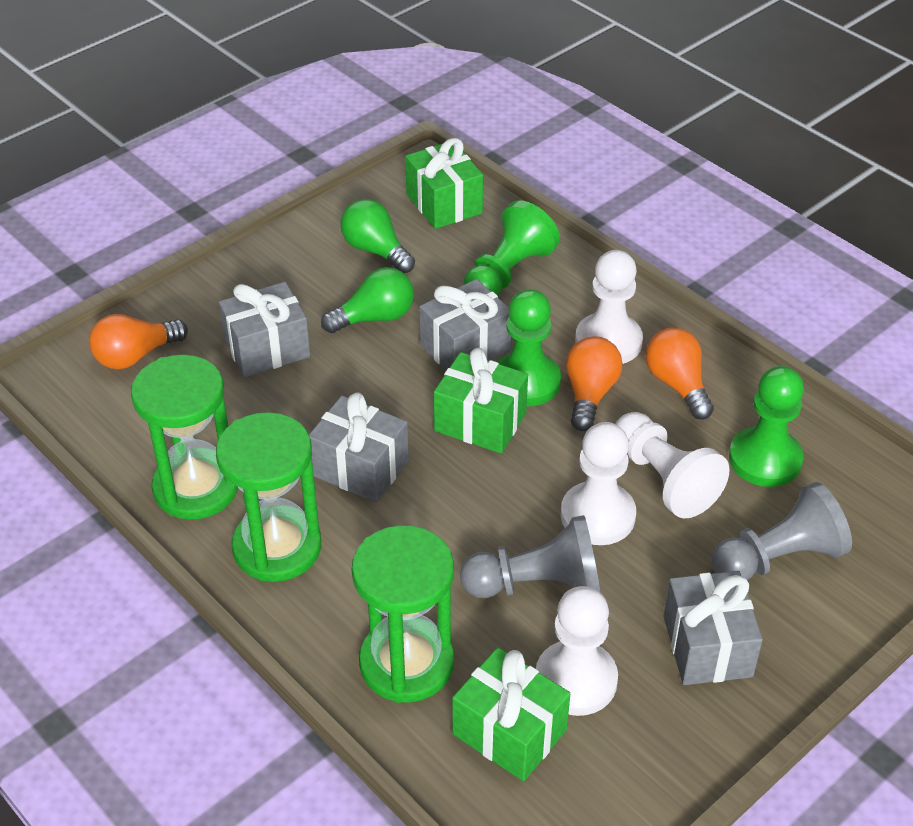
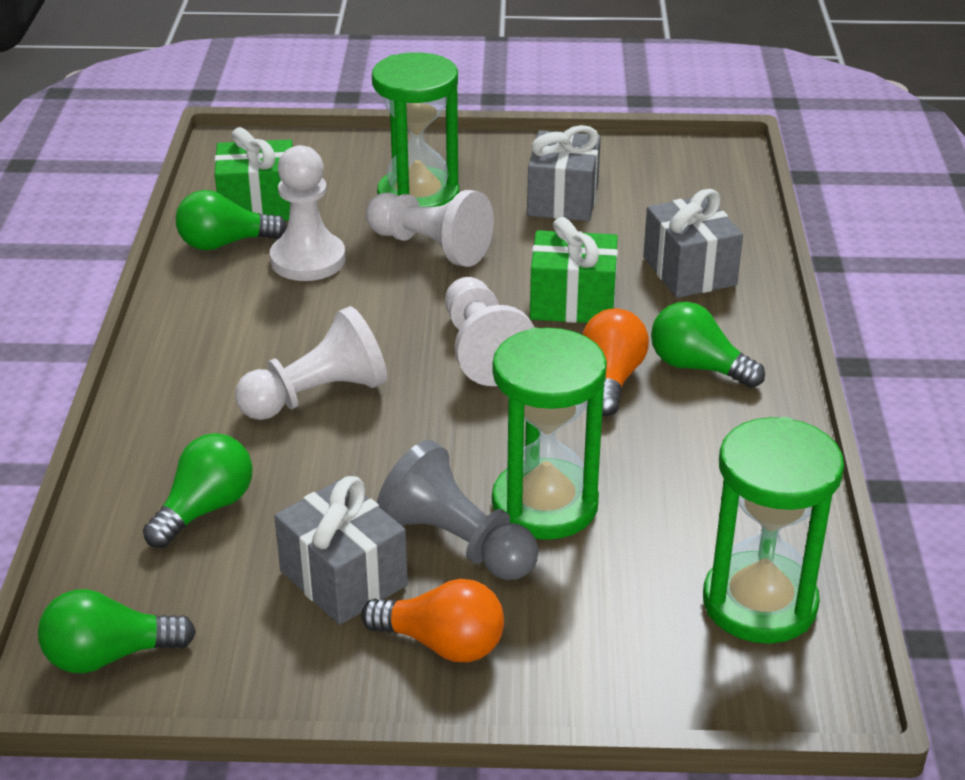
green gift: [405,138,483,229] [434,348,528,454] [452,647,570,781] = 3 -> [215,127,293,221] [530,217,618,323] = 2
green light bulb: [321,267,414,333] [340,199,415,273] = 2 -> [38,589,196,673] [143,433,253,548] [176,190,287,250] [651,302,765,388] = 4
green pawn: [463,200,560,296] [497,289,561,406] [729,366,804,487] = 3 -> none = 0
grey gift: [219,282,310,378] [309,392,409,502] [419,279,512,370] [664,571,763,685] = 4 -> [274,476,408,625] [527,125,601,221] [643,189,743,298] = 3
grey pawn: [460,515,600,598] [712,482,852,580] = 2 -> [377,440,539,580] = 1
orange light bulb: [89,314,188,369] [566,336,623,431] [645,328,714,420] = 3 -> [361,579,504,662] [583,309,649,416] = 2

